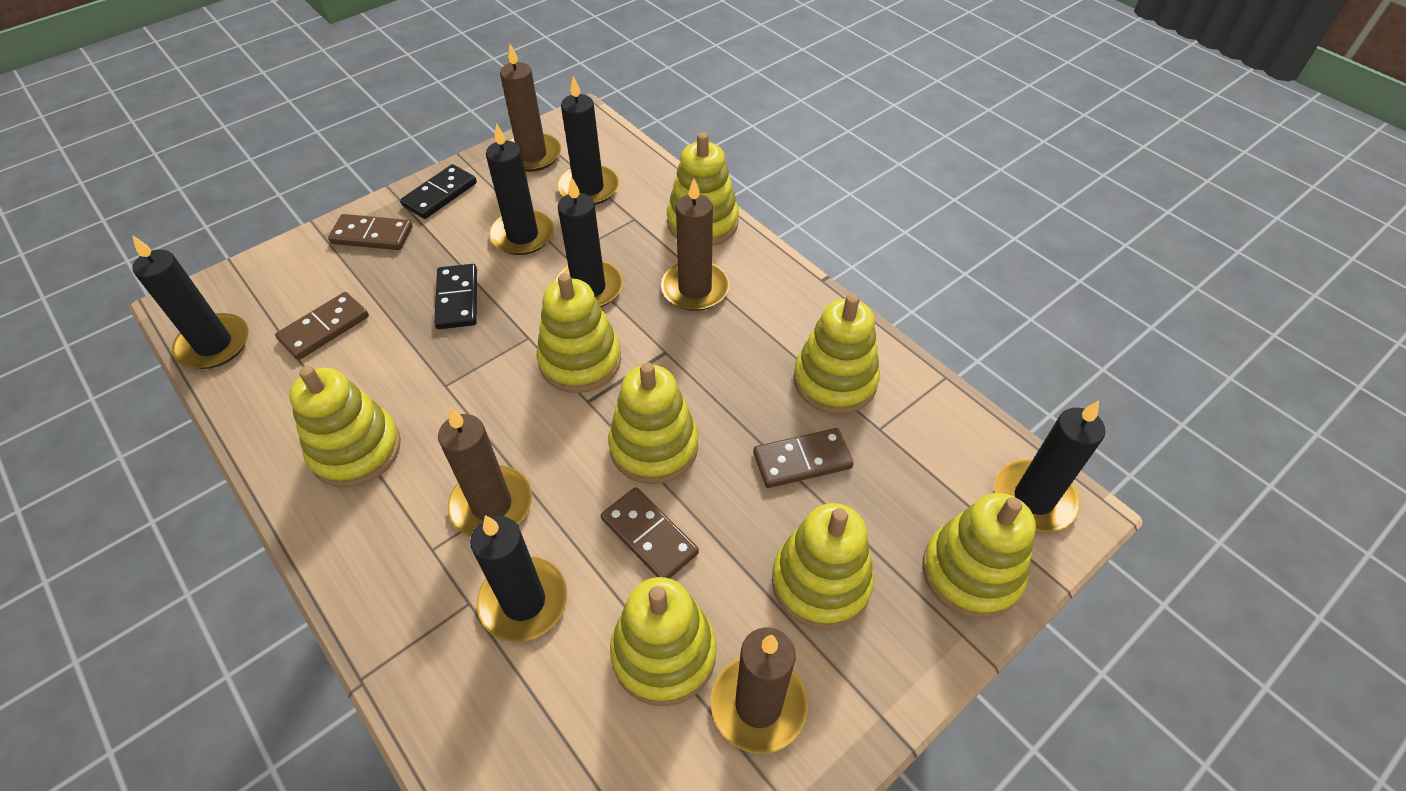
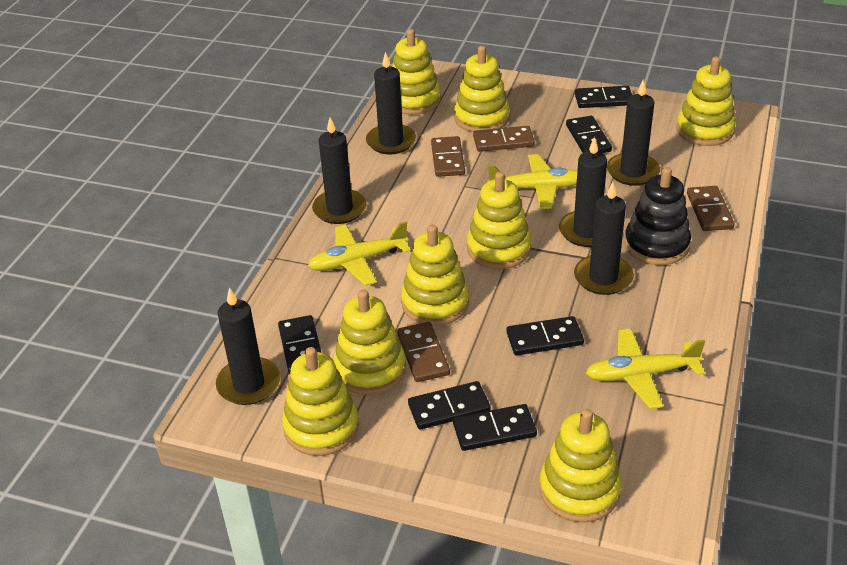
black domino: [400,164,477,219] [434,264,477,329] = 2 -> [278,315,322,374] [408,381,491,430] [453,404,537,451] [506,316,584,355] [566,116,612,153] [575,86,632,108] = 6
black stacking toy: none = 0 -> [624,167,691,265] = 1
brown candle: [438,407,532,537] [500,44,561,172] [661,178,729,311] [711,627,808,754] = 4 -> none = 0
yellow plane: none = 0 -> [308,222,411,286] [488,154,577,209] [586,328,705,409] = 3

